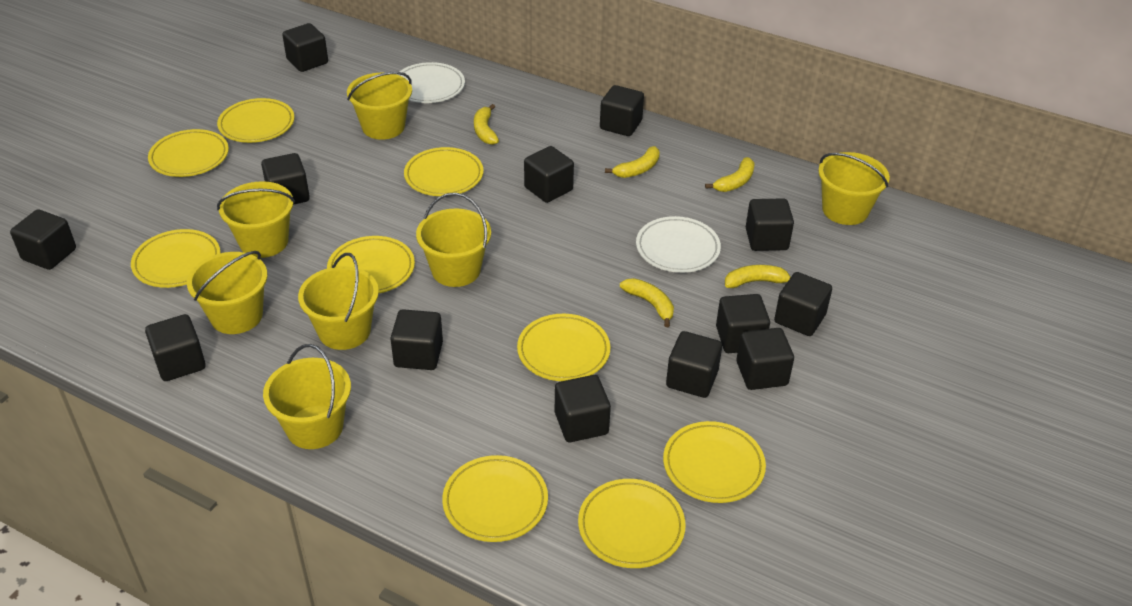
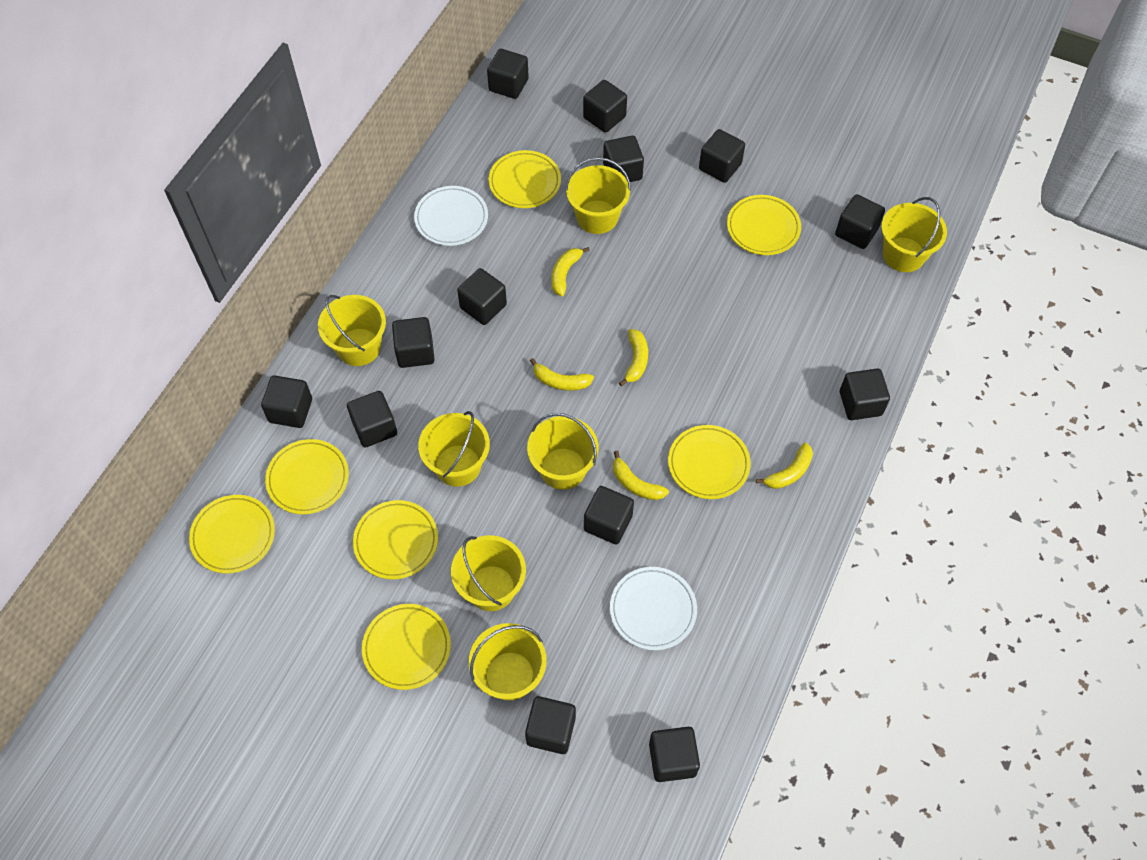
yellow plate: [131,229,221,288] [148,129,229,177] [217,98,295,143] [327,236,415,293] [404,147,483,196] [442,455,548,542] [517,314,610,381] [578,479,686,568] [663,421,766,503] = 9 -> [189,495,275,574] [265,439,349,514] [353,500,438,579] [362,604,451,690] [489,150,561,208] [668,425,751,499] [727,195,801,255] = 7

